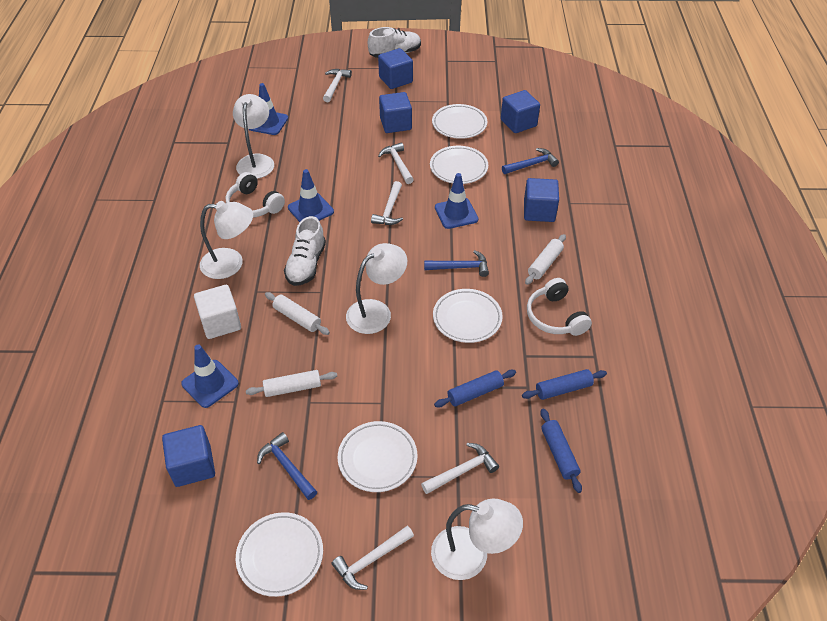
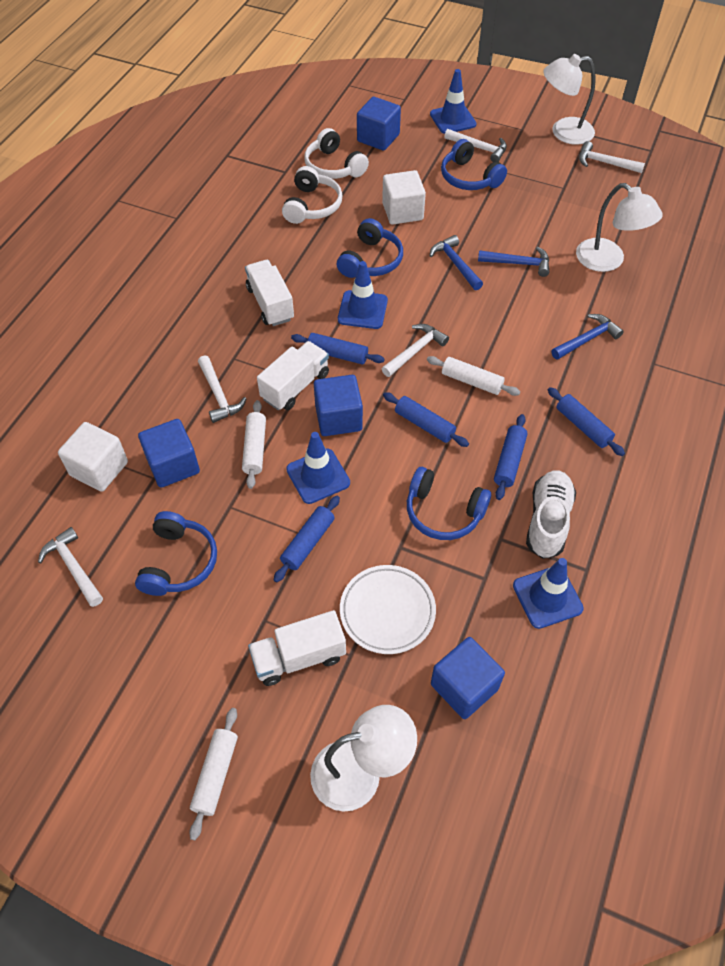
blue cube: [162,425,215,487] [378,48,413,89] [379,92,412,133] [501,90,540,133] [524,178,559,222] = 5 -> [138,419,200,488] [314,375,363,436] [357,97,401,151] [431,637,505,719] = 4
blue headphones: none = 0 -> [135,511,217,596] [337,218,403,278] [407,467,491,540] [441,139,507,190] = 4
blue rolling pin: [434,370,516,408] [522,369,607,400] [540,409,582,493] = 3 -> [274,496,340,582] [291,333,384,364] [383,392,469,447] [494,414,528,500] [548,387,625,456] = 5
white cube: [194,285,241,339] = 1 -> [58,422,128,492] [382,170,426,225] = 2
white lamp: [200,201,253,279] [233,94,274,179] [346,243,407,334] [431,499,523,580] = 4 -> [310,705,417,812] [543,54,596,145] [576,183,663,272] = 3
white plate: [236,512,323,597] [338,421,417,492] [430,146,488,184] [432,104,487,139] [433,289,503,343] = 5 -> [340,565,436,654] = 1
white shoe: [284,216,326,286] [368,27,421,58] = 2 -> [526,470,576,559] = 1
white truck: none = 0 -> [245,260,294,326] [248,610,346,686] [257,341,329,410] = 3

